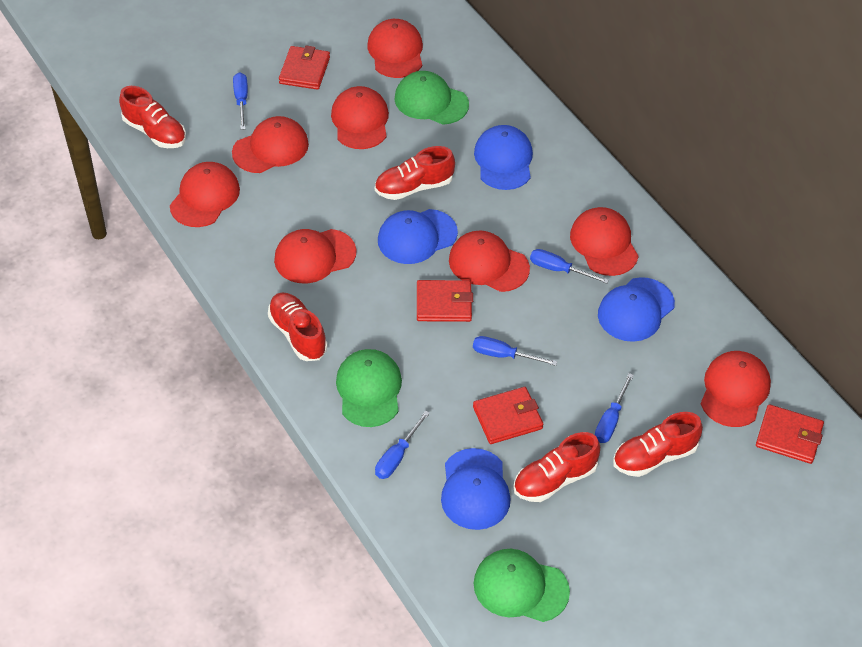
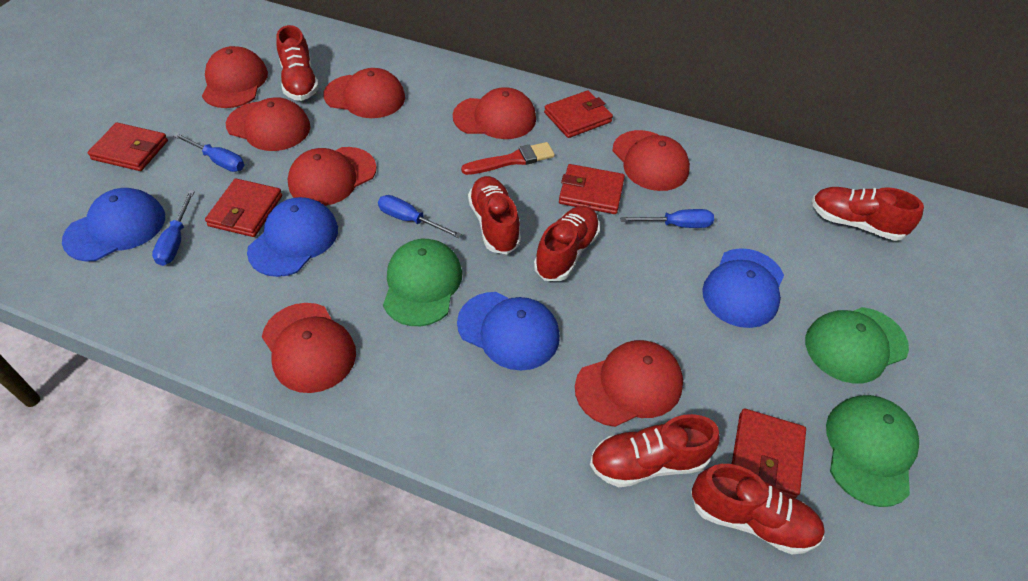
blue screwdriver: [233,72,248,130] [375,411,430,479] [473,336,557,366] [530,249,609,284] [595,373,634,443] = 5 -> [152,190,195,266] [173,133,244,172] [378,195,461,238] [620,209,714,228] = 4
red brush: none = 0 -> [461,142,555,175] = 1
red shoe: [119,86,186,148] [268,293,328,361] [375,146,455,200] [513,432,600,502] [613,412,703,477] = 5 -> [276,25,319,101] [468,176,521,254] [534,206,600,281] [590,414,720,487] [691,464,825,555] [812,187,924,241] = 6
red wallet: [279,46,330,90] [417,280,473,322] [473,387,543,444] [756,404,824,464] = 4 -> [87,123,168,171] [205,178,282,237] [544,90,613,138] [559,164,625,214] [732,408,806,498] = 5

